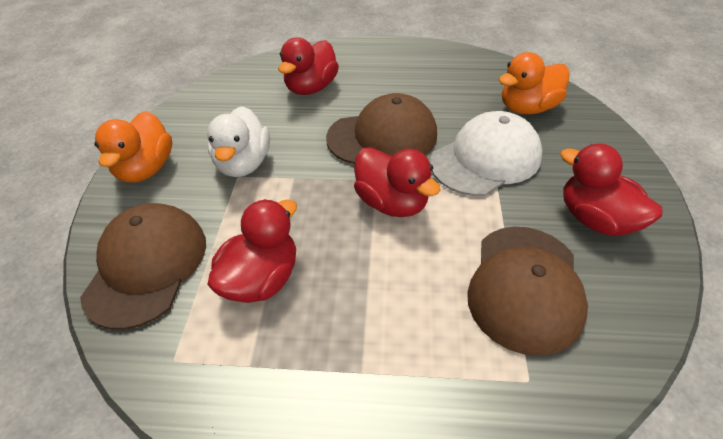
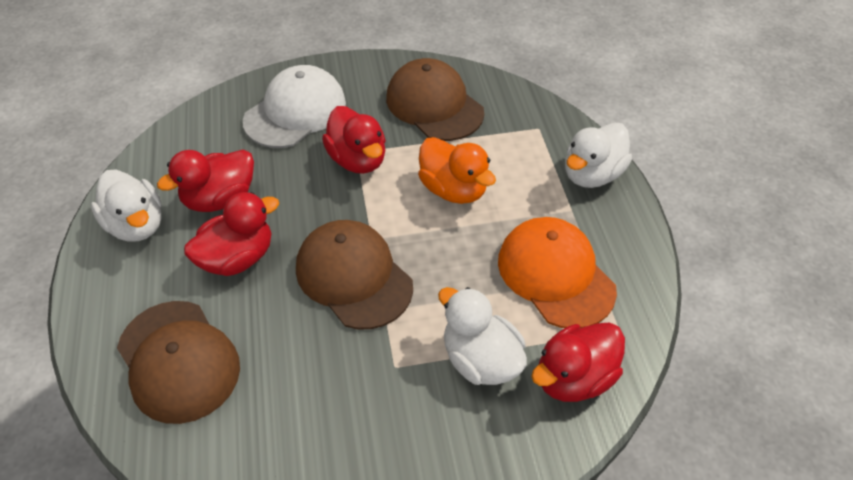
orange cap: none = 0 -> [498,217,617,328] = 1
orange duck: [95,111,172,183] [499,52,569,114] = 2 -> [418,137,496,204] = 1
white duck: [207,106,270,177] = 1 -> [91,169,162,242] [438,287,527,385] [565,122,632,188] = 3

